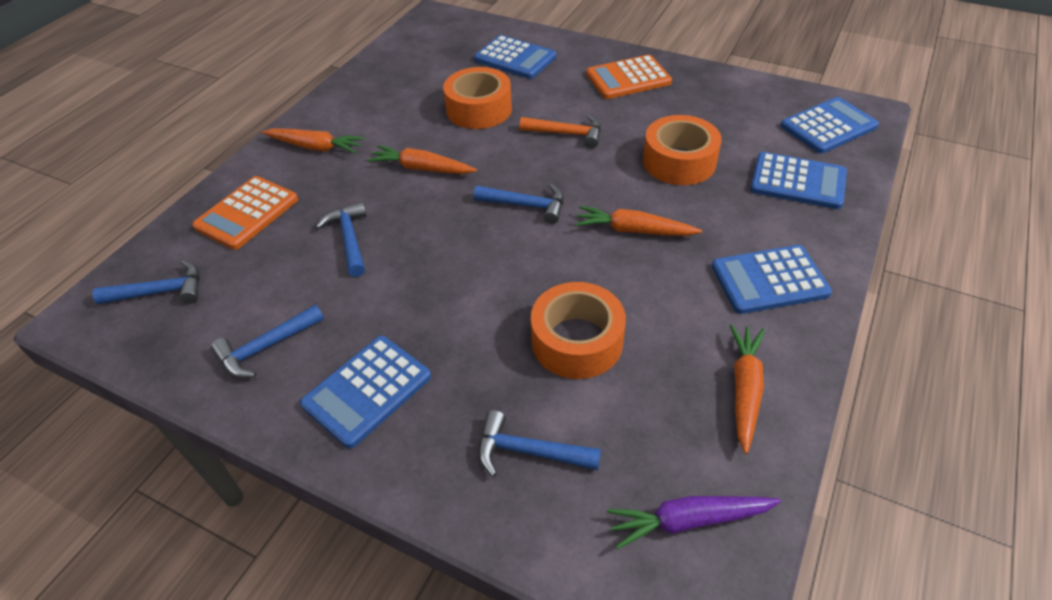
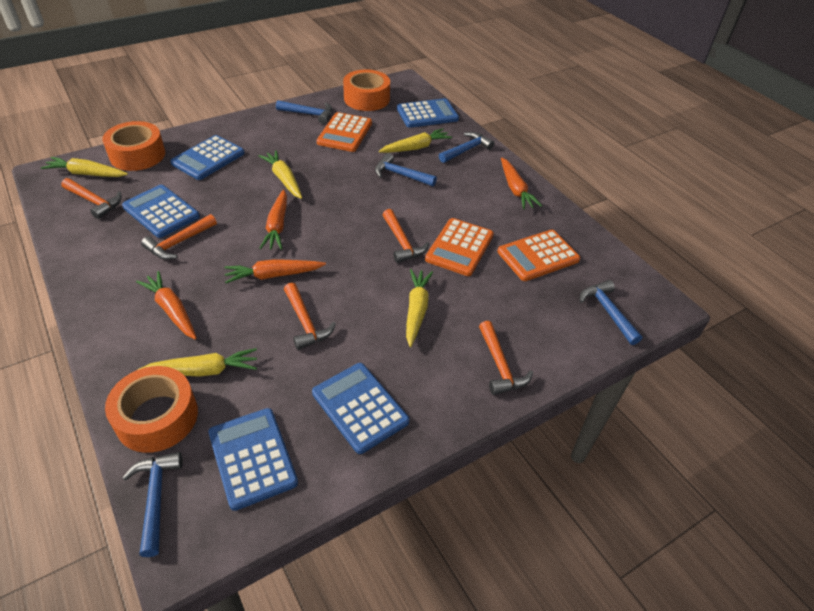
orange calculator: [192,176,298,250] [586,55,672,99] = 2 -> [317,112,372,152] [425,218,494,276] [497,230,580,281] = 3
orange hammer: [520,115,601,148] = 1 -> [61,178,122,219] [141,214,217,260] [284,282,336,350] [383,209,429,263] [479,321,533,395] = 5
purple carrot: [607,496,781,549] = 1 -> none = 0
yellow carrot: none = 0 -> [41,157,128,177] [138,348,257,377] [259,150,302,199] [379,128,452,153] [406,269,433,347] = 5

